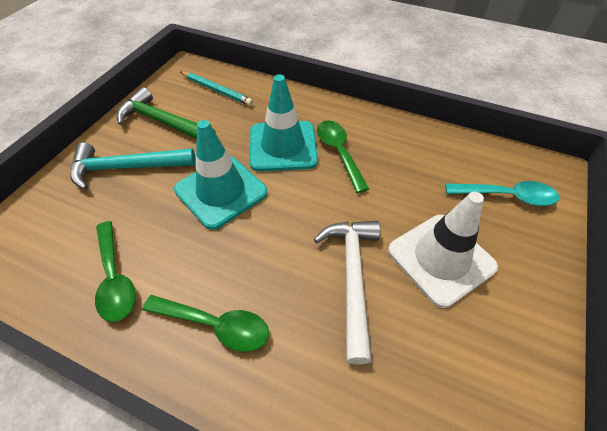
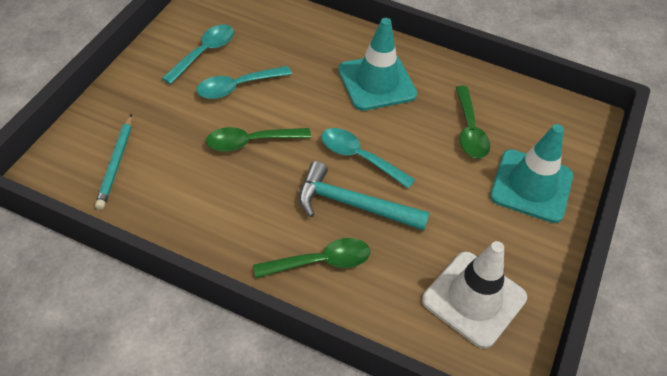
green hammer: [117,87,216,139] = 1 -> none = 0
turquoise spoon: [446,181,559,206] = 1 -> [162,24,234,84] [196,66,292,99] [321,128,415,189] = 3
white hammer: [314,221,380,365] = 1 -> none = 0

